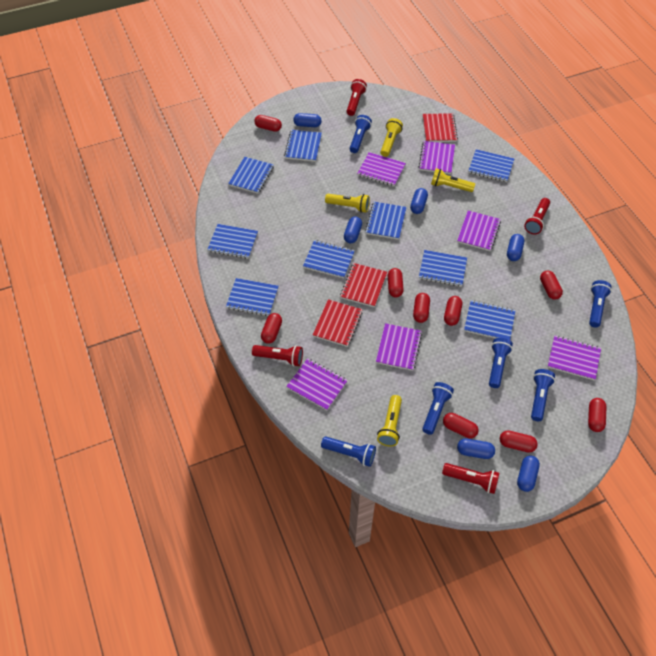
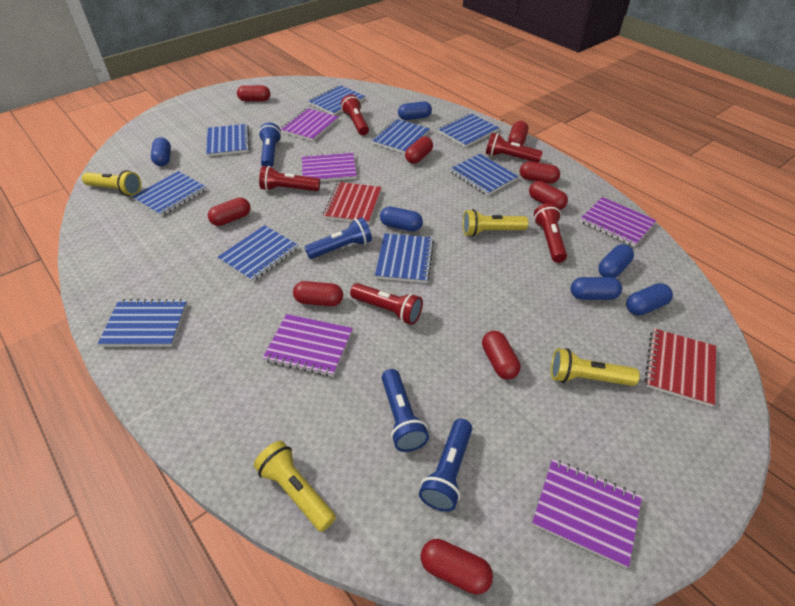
blue flashlight: [321,436,376,467] [350,115,372,153] [422,382,454,435] [489,338,513,388] [531,369,555,421] [589,280,612,327] = 6 -> [259,123,282,167] [305,217,372,259] [382,369,429,452] [419,419,472,512] = 4
purple notebook: [286,358,348,410] [357,152,406,187] [376,323,422,371] [418,141,455,174] [457,211,501,251] [548,335,601,381] = 6 -> [263,314,353,377] [280,108,339,141] [302,151,357,182] [532,459,642,568] [580,197,657,247] = 5
red flashlight: [252,345,303,366] [347,79,367,116] [442,463,499,494] [524,198,550,234] = 4 -> [259,166,320,191] [341,94,369,135] [350,283,423,325] [486,133,543,163] [534,203,567,263] = 5
red notebook: [313,299,363,347] [340,263,387,307] [423,113,458,142] = 3 -> [323,182,382,224] [645,329,716,407] = 2

